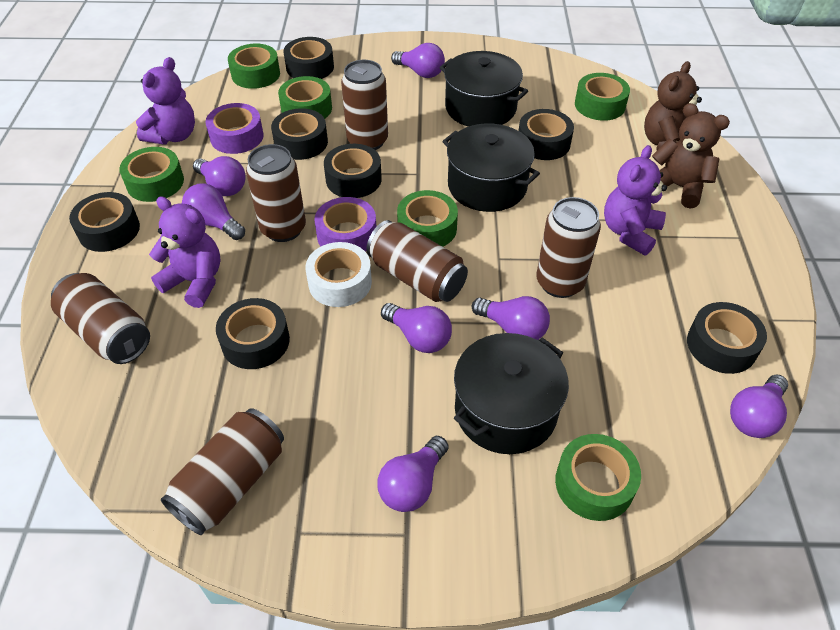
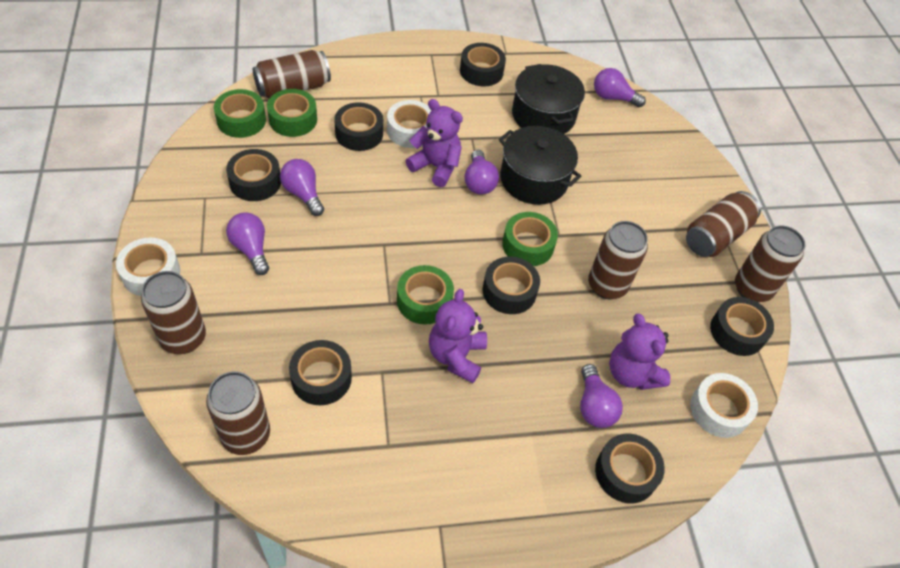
black pot: [439,51,528,127] [442,124,540,212] [454,333,569,454] = 3 -> [499,126,581,205] [512,64,585,134] = 2
brown teddy bear: [644,61,702,151] [652,103,730,209] = 2 -> none = 0
green tape: [119,147,184,202] [228,44,280,89] [278,76,332,119] [397,190,458,247] [555,434,641,521] [575,73,630,121] = 6 -> [214,89,266,138] [267,89,317,137] [397,265,454,324] [502,212,558,266] = 4
purple light bulb: [182,183,245,240] [193,156,246,196] [377,436,448,512] [381,303,452,353] [391,43,445,78] [472,296,550,340] [730,375,788,438] = 7 -> [226,212,269,275] [280,159,324,216] [464,150,499,195] [580,364,623,428] [594,68,646,107] = 5
purple tape: [206,103,264,154] [315,197,376,252] = 2 -> none = 0
white tape: [305,242,372,307] = 1 -> [116,238,180,296] [387,100,432,148] [690,373,758,438] = 3

